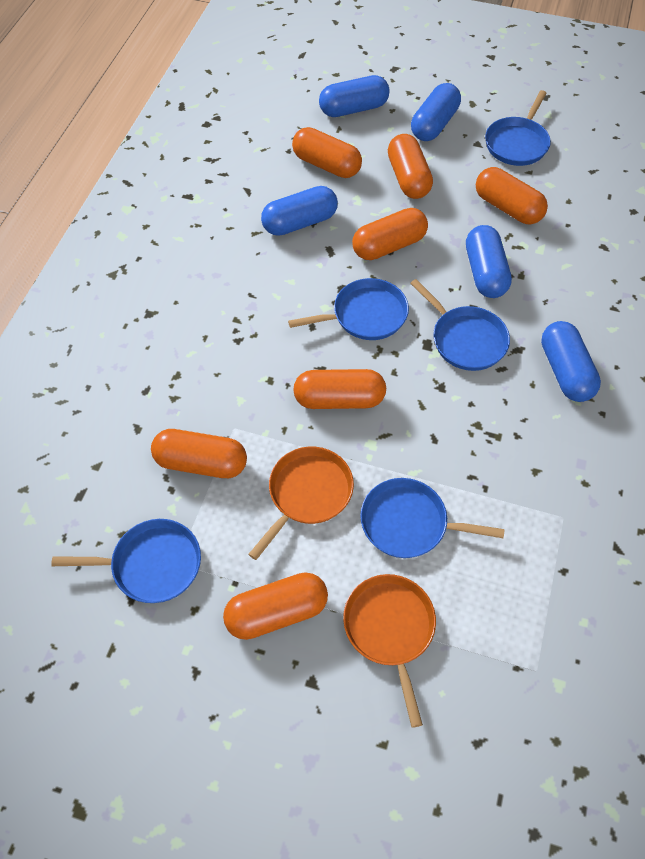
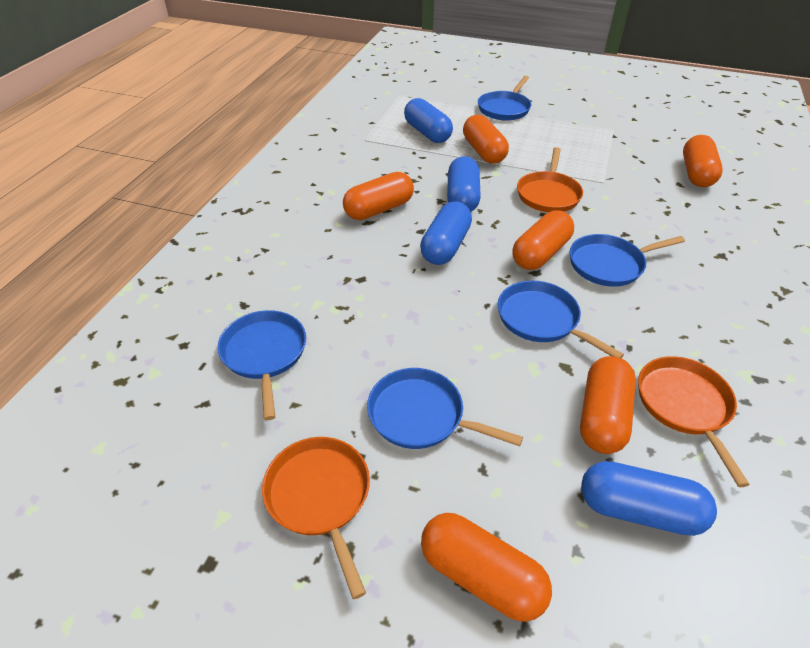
blue capsule: [261,186,338,236] [319,75,390,117] [411,83,461,141] [466,225,512,298] [541,321,601,402] = 5 -> [404,98,453,143] [420,201,472,265] [447,156,481,212] [581,461,717,536] = 4
orange capsule: [151,429,247,478] [223,572,328,640] [292,127,362,178] [293,369,386,409] [352,208,428,260] [388,134,433,199] [476,167,548,224] = 7 -> [343,172,414,220] [421,513,552,622] [463,115,509,164] [512,210,574,270] [580,356,636,454] [683,135,723,187] = 6
orange pan: [248,447,354,560] [343,574,436,728] = 2 -> [262,437,370,599] [517,147,583,212] [638,356,750,487] = 3

